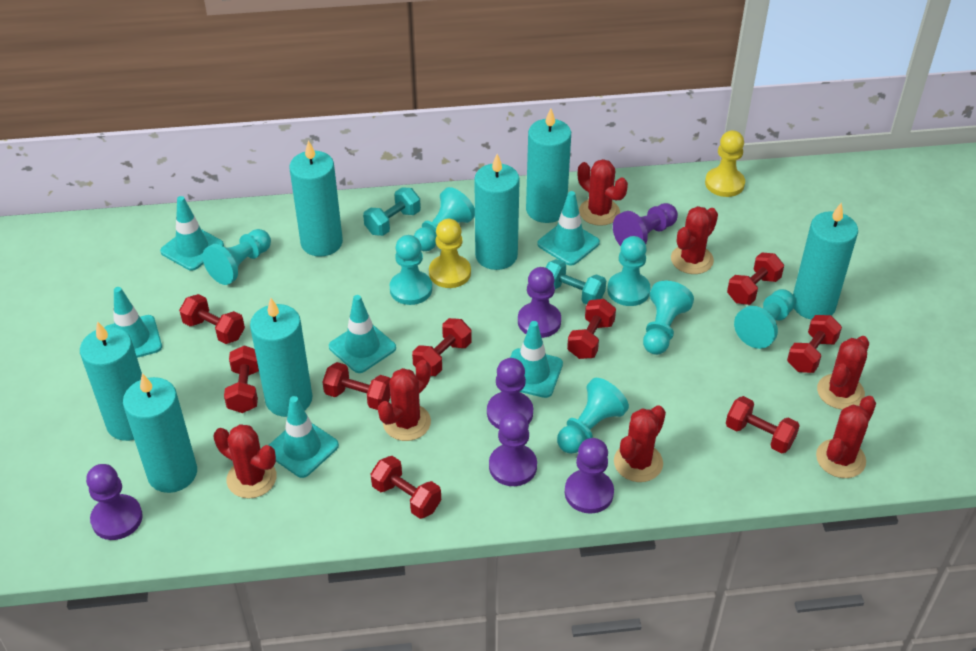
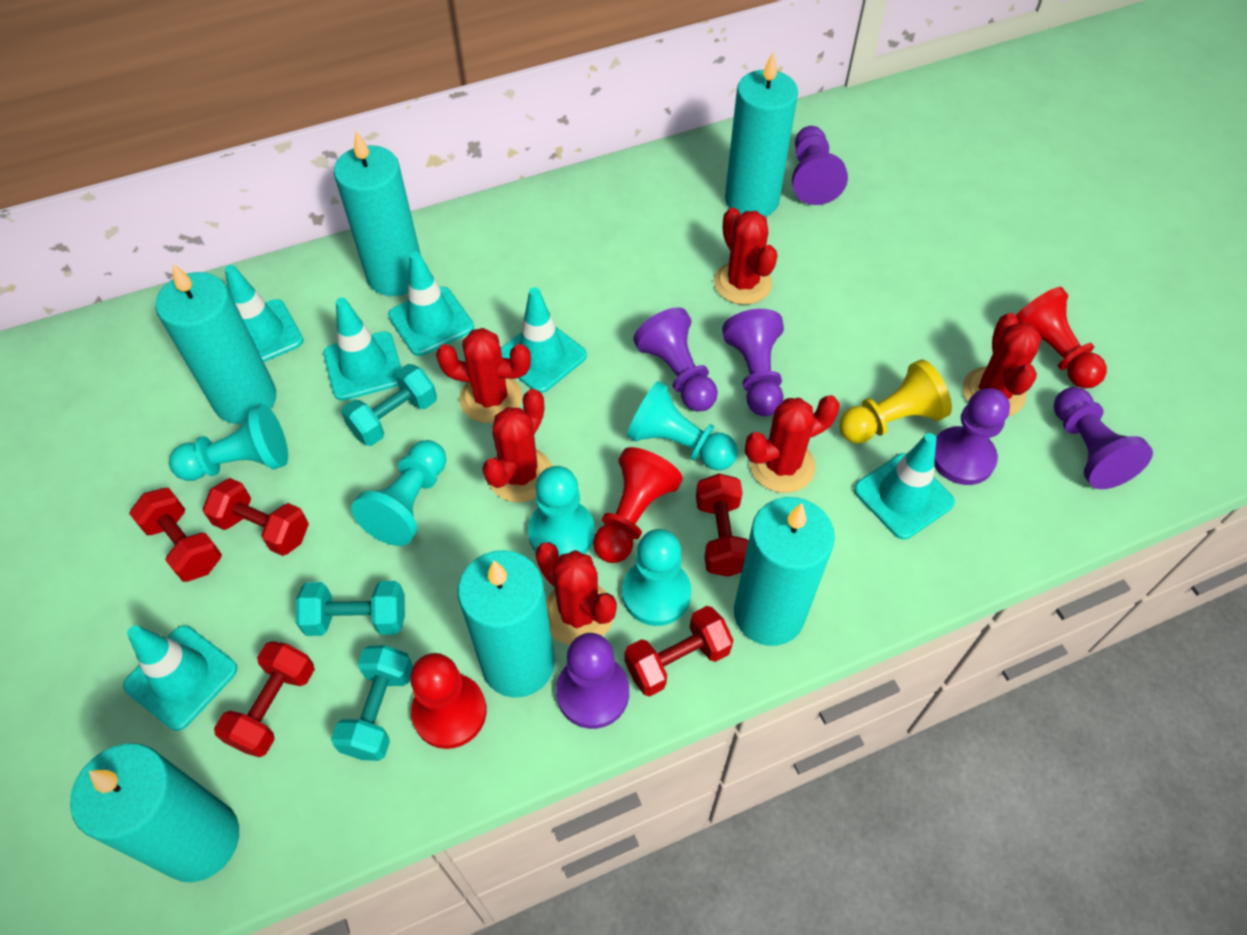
red cactus: [214,424,277,499] [378,360,431,441] [578,159,628,226] [614,405,666,482] [671,206,718,274] [816,396,876,478] [817,336,869,409] = 7 -> [436,328,531,423] [482,389,552,502] [535,542,617,645] [714,207,778,305] [745,395,840,493] [963,313,1041,416] = 6
red dumbbell: [179,294,245,344] [224,345,259,413] [322,362,391,410] [371,456,441,519] [412,318,472,376] [567,299,616,359] [726,396,800,454] [727,253,784,305] [787,315,842,373] = 9 -> [129,488,222,582] [203,478,309,556] [214,641,315,757] [625,606,733,696] [696,474,749,577] = 5
red pawn: none = 0 -> [410,653,487,749] [593,447,683,563] [1016,287,1107,389] = 3
turquoise candle: [80,321,142,441] [123,373,197,493] [250,298,312,417] [289,140,343,257] [474,154,520,270] [526,108,571,223] [793,203,858,320] = 7 -> [70,743,239,882] [155,264,276,424] [334,131,421,296] [458,550,555,698] [725,53,798,217] [734,497,835,646] = 6
turquoise dumbbell: [363,188,421,236] [546,259,606,305] = 2 -> [295,581,405,636] [331,645,413,761] [341,364,437,446] = 3
turquoise pawn: [202,229,271,285] [390,235,432,305] [414,187,475,251] [557,378,629,454] [607,236,651,306] [643,281,694,355] [734,289,795,349] = 7 -> [169,404,288,481] [351,440,446,546] [528,466,595,556] [622,529,691,626] [627,381,738,471] = 5
yellow pawn: [429,219,471,288] [705,130,745,197] = 2 -> [839,359,952,443] = 1

